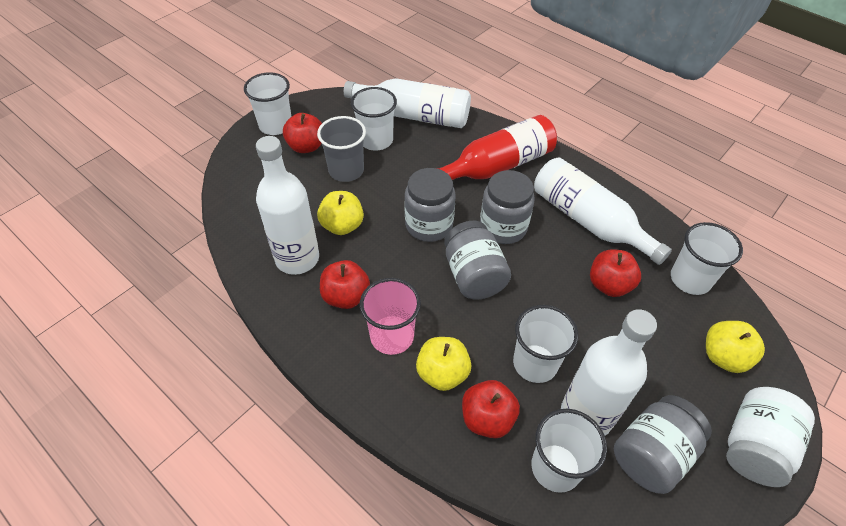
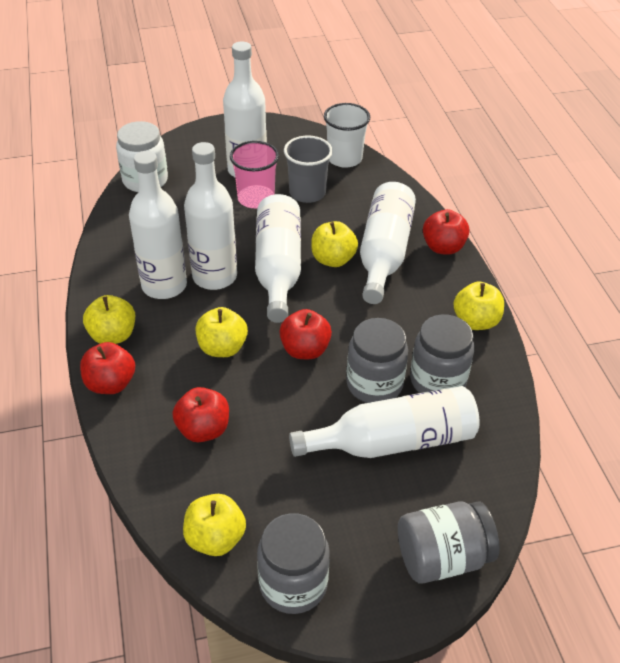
red bottle: [436,115,557,180] = 1 -> none = 0
white bottle: [256,136,319,275] [344,78,471,128] [534,157,672,265] [561,309,657,436] = 4 -> [129,151,187,299] [184,142,237,290] [223,41,267,177] [255,194,301,323] [289,386,480,458] [360,182,416,304] = 6
white cup: [244,72,292,135] [351,87,397,151] [513,305,578,383] [531,409,607,493] [671,222,743,295] = 5 -> [324,103,370,168] = 1
yellow apple: [317,191,364,235] [416,337,471,391] [706,321,765,373] = 3 -> [83,295,135,344] [183,494,246,556] [196,307,248,357] [311,221,358,267] [453,281,504,330] = 5

